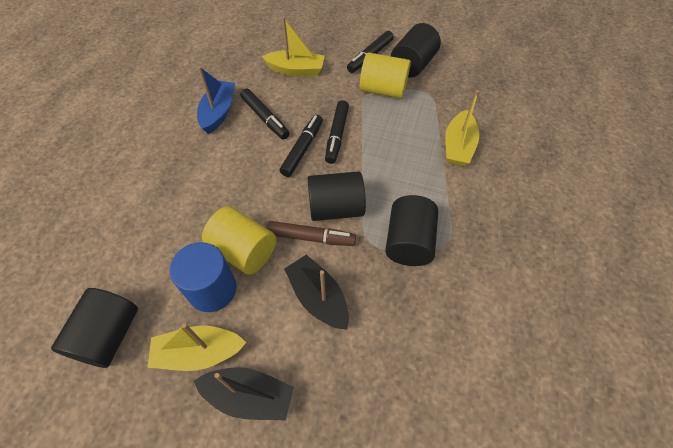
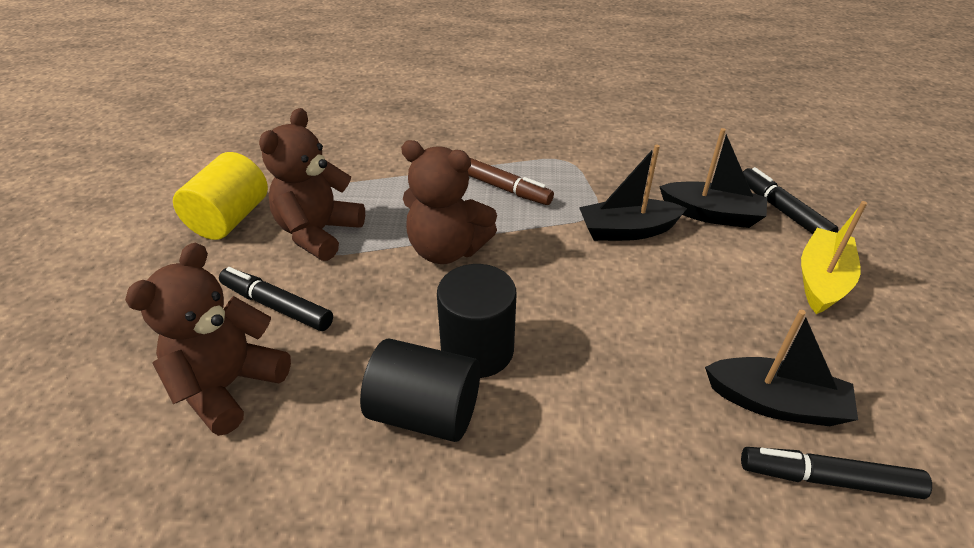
black boat: [194,367,294,420] [284,255,349,330] = 2 -> [579,144,687,241] [659,128,767,228] [705,310,858,426] = 3
black cylinder: [51,288,138,368] [307,171,366,221] [385,195,438,266] [391,23,441,77] = 4 -> [360,339,480,442] [437,264,516,378] = 2
black marker: [240,89,290,140] [279,115,323,177] [325,100,349,164] [347,31,394,73] = 4 -> [219,267,333,331] [741,447,932,499] [743,167,839,234] = 3
blue boat: [197,66,235,134] = 1 -> none = 0
blue cylinder: [170,242,236,312] = 1 -> none = 0
brown teddy bear: none = 0 -> [125,243,291,436] [259,108,365,261] [401,140,497,264] = 3
yellow boat: [147,323,246,371] [262,17,325,76] [445,90,479,167] = 3 -> [801,201,867,314] = 1
yellow cylinder: [202,206,276,275] [360,53,411,99] = 2 -> [173,152,268,240] = 1

